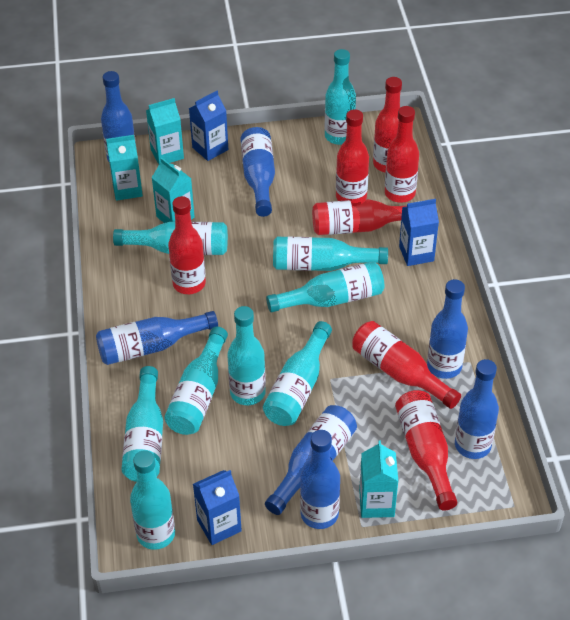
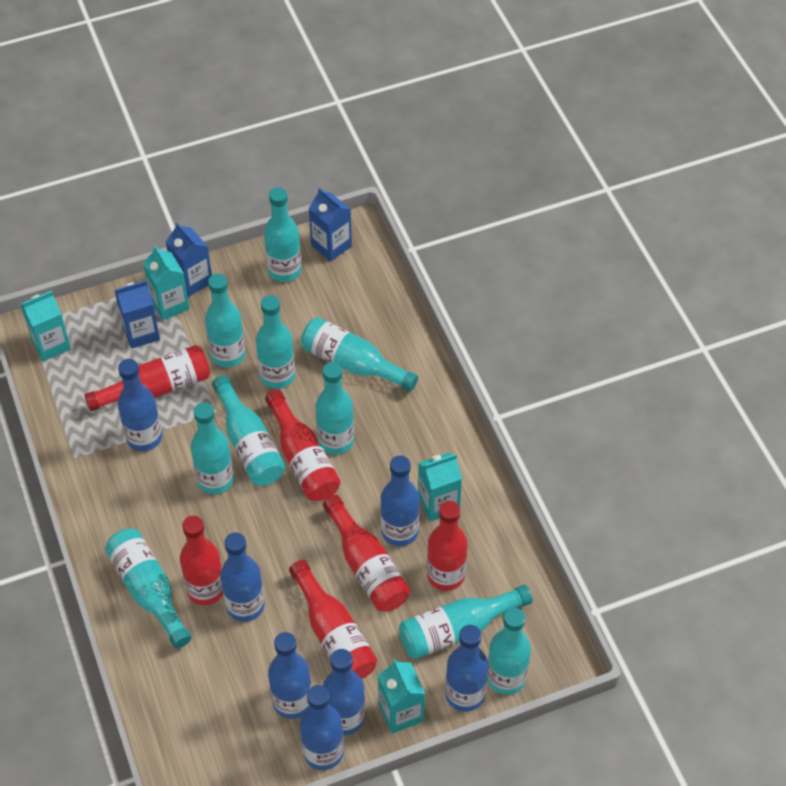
red bottle: [168,196,206,294] [312,199,407,235] [336,109,369,201] [352,321,461,409] [373,77,402,173] [385,106,419,203] [395,390,457,511] = 7 -> [84,345,210,411] [180,516,223,605] [265,390,341,501] [289,560,377,679] [323,495,410,612] [427,501,468,591] = 6
turquoise bottle: [113,222,228,255] [121,366,163,482] [130,450,175,550] [164,327,228,435] [227,306,266,405] [263,321,332,426] [266,262,384,312] [273,237,388,271] [325,49,356,145] = 9 -> [105,529,192,648] [191,402,234,494] [205,274,245,367] [212,375,285,486] [256,295,295,389] [264,187,302,282] [301,317,418,392] [315,362,354,455] [399,585,533,659] [487,608,531,695] = 10

